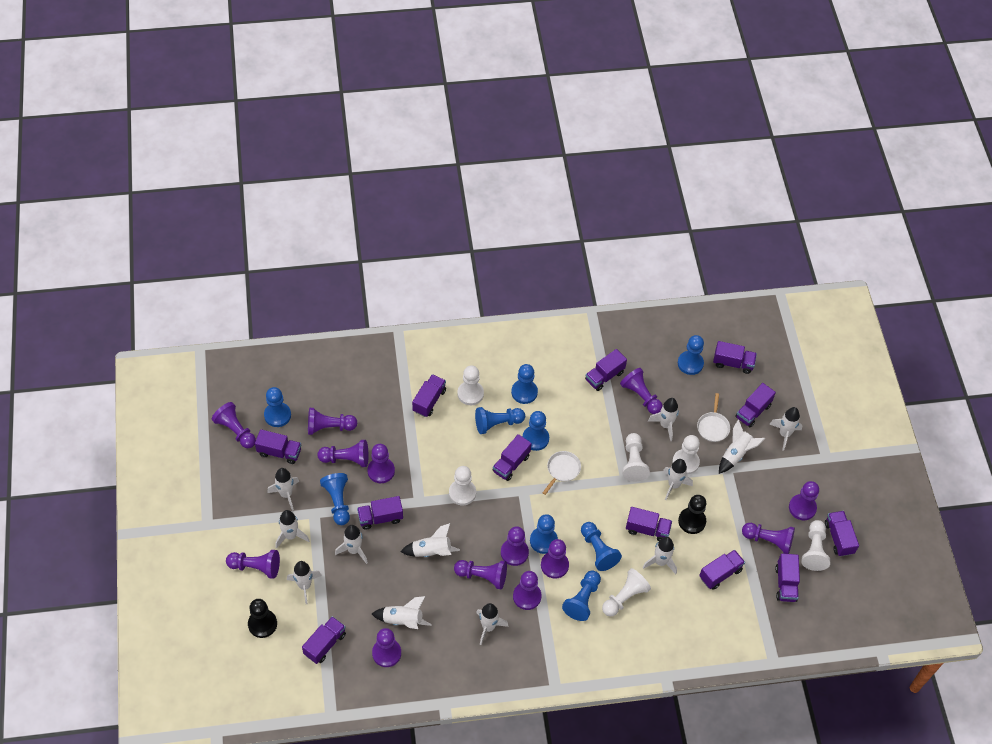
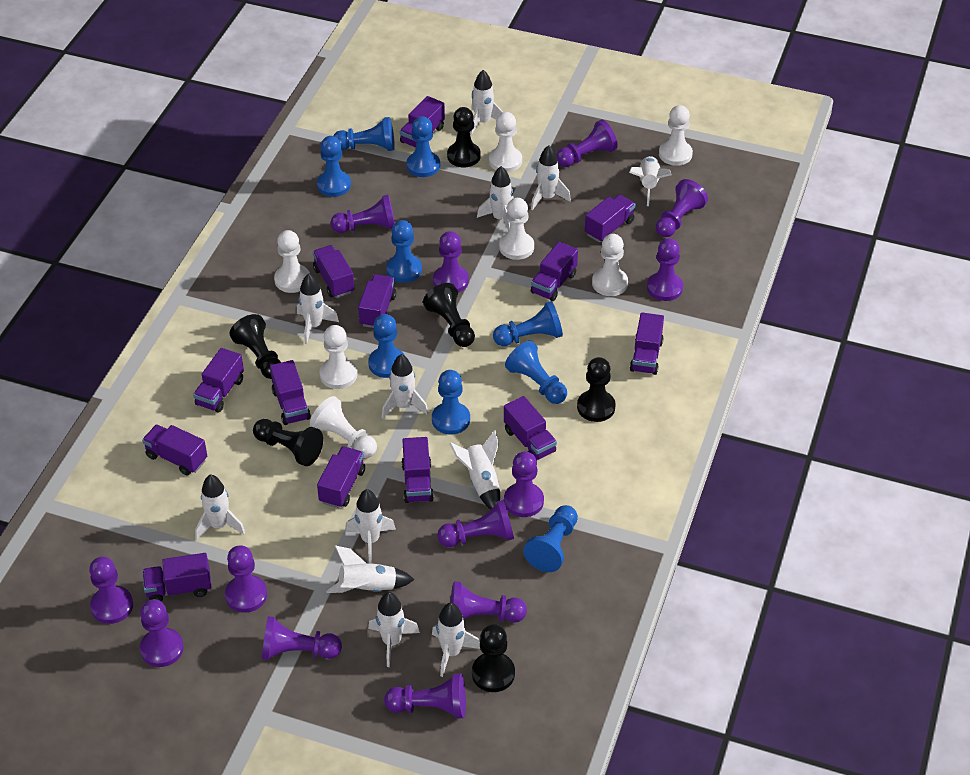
black pawn: [248,599,277,638] [678,495,706,534] = 2 -> [230,314,281,379] [253,419,323,466] [423,283,475,347] [447,107,481,167] [472,624,515,692] [577,357,616,422] = 6
purple truck: [255,429,301,464] [302,616,346,664] [357,496,403,530] [412,374,446,417] [493,434,532,481] [585,349,627,391] [626,507,672,541] [699,550,745,590] [713,341,757,374] [735,383,776,427] [775,553,800,602] [825,511,859,557] = 12 -> [142,424,207,475] [142,553,212,602] [193,348,244,413] [270,360,311,425] [313,245,354,298] [317,446,365,508] [358,274,396,328] [400,96,445,148] [401,437,434,503] [504,396,557,460] [531,242,578,302] [585,195,636,242] [630,312,664,375] = 13
white pan: [543,451,581,495] [697,393,730,442] = 2 -> none = 0
white pawn: [449,466,476,505] [458,366,484,405] [602,568,651,617] [622,433,650,482] [672,435,700,475] [802,520,830,571] = 6 -> [274,230,310,293] [310,396,377,458] [319,325,357,389] [489,112,522,172] [499,198,534,260] [592,234,628,296] [659,105,693,166] = 7

